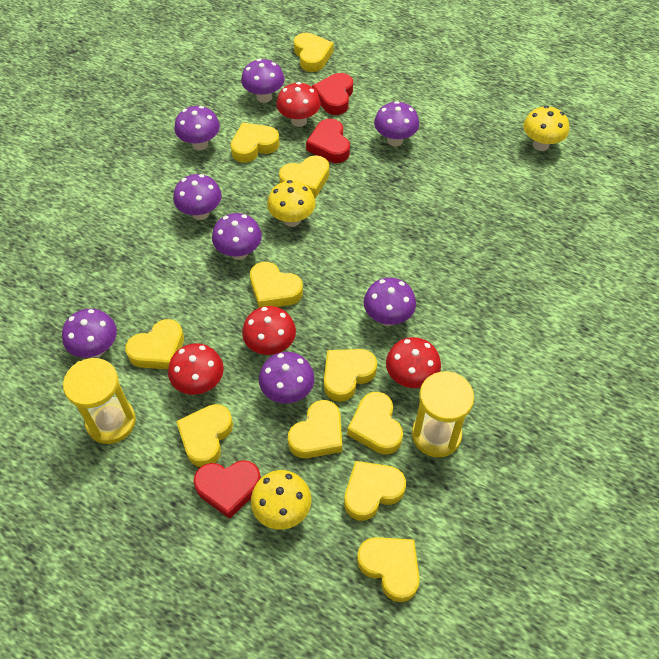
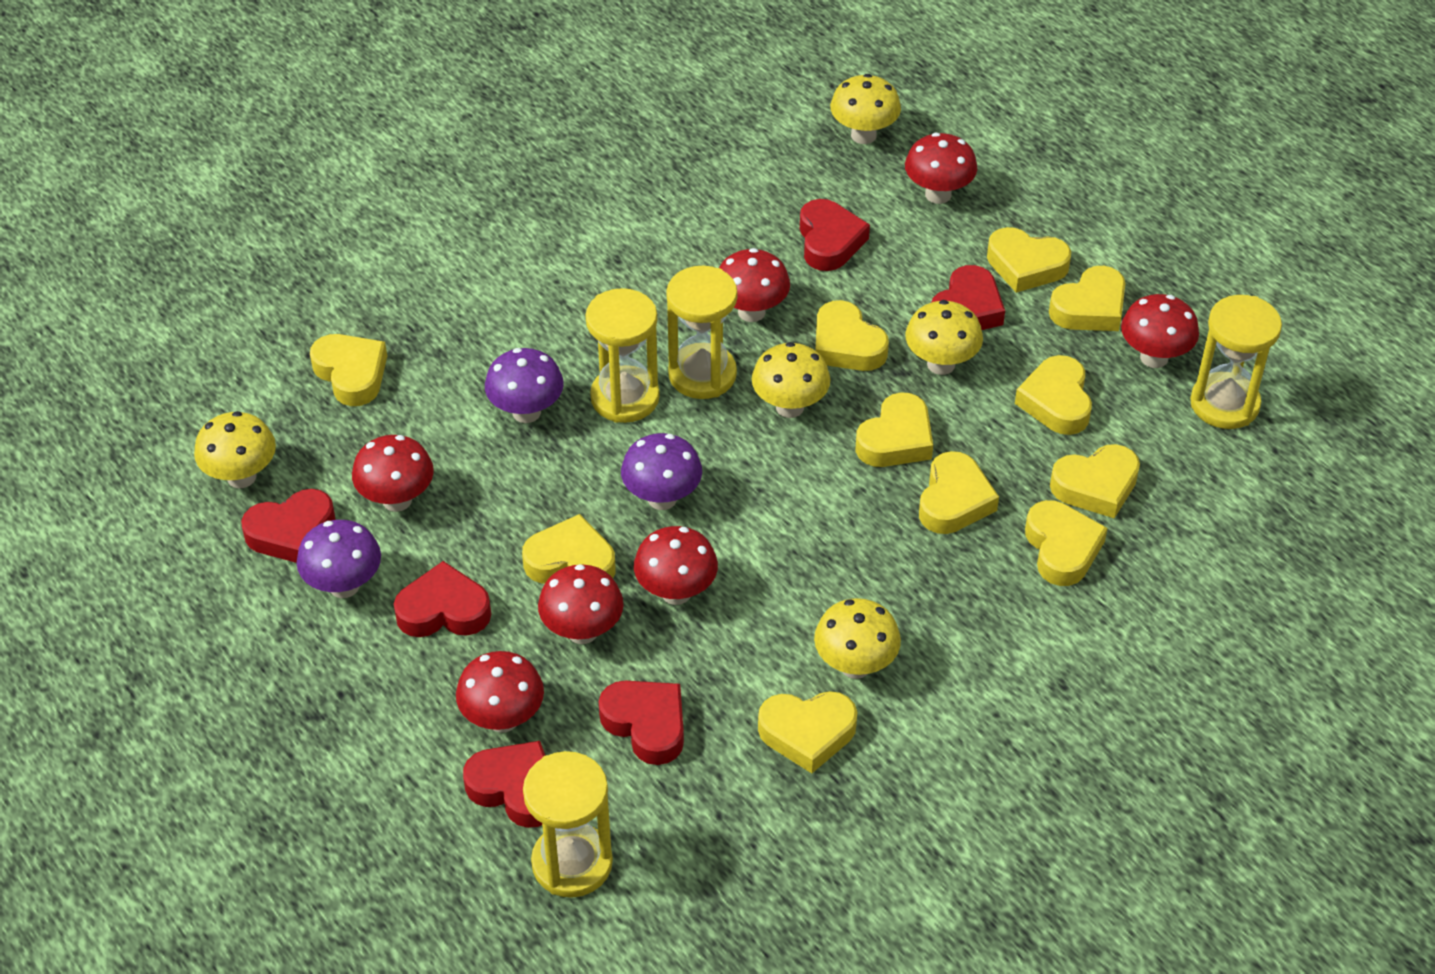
purple mushroom: [62,309,117,358] [173,174,222,220] [174,106,220,150] [212,213,262,260] [241,59,285,103] [259,352,315,404] [364,278,416,326] [374,101,419,146] = 8 -> [297,520,381,598] [485,348,564,423] [621,433,702,510] = 3
red heart: [194,460,261,519] [306,119,350,163] [312,73,353,115] = 3 -> [241,489,335,563] [394,561,491,637] [463,741,545,828] [599,681,684,765] [800,199,870,271] [931,265,1005,330] = 6
red mushroom: [168,343,224,395] [242,306,296,355] [276,82,321,127] [386,337,441,388] = 4 -> [352,435,434,512] [456,651,544,733] [538,564,624,644] [634,526,718,605] [719,248,790,322] [905,133,977,204] [1121,294,1199,368] = 7
yellow hourglass: [63,358,136,444] [412,371,474,457] = 2 -> [523,751,613,898] [586,288,660,423] [666,266,738,399] [1190,295,1282,429] = 4
yellow mushroom: [251,470,311,530] [267,180,316,227] [523,106,569,151] = 3 -> [194,411,276,488] [752,342,831,418] [814,598,901,679] [830,74,901,144] [905,300,983,375] = 5

